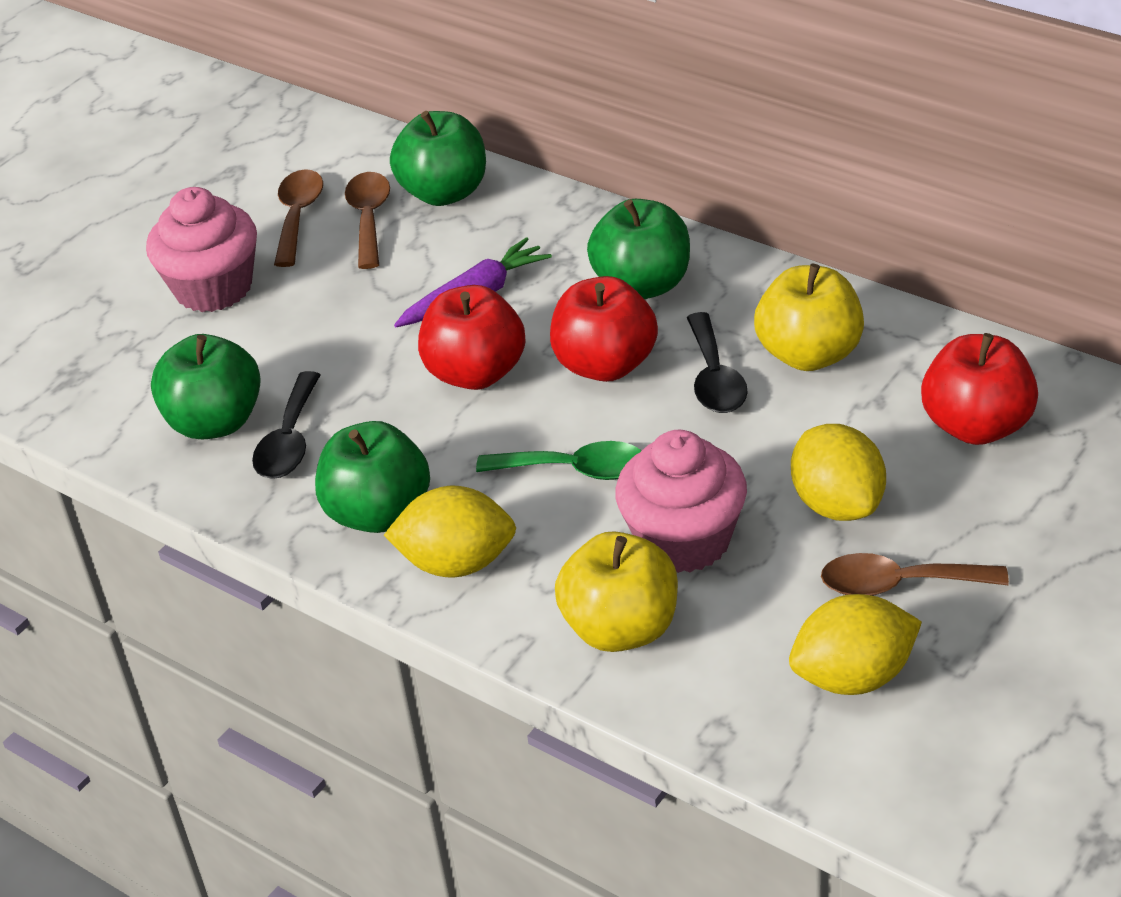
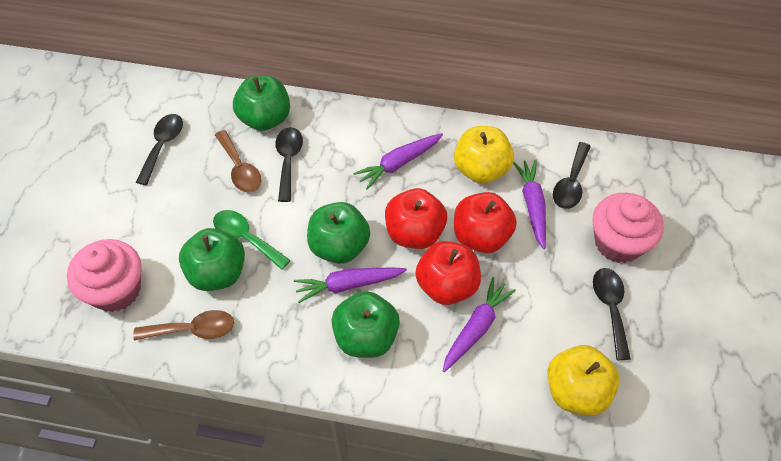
black spoon: [252,371,320,479] [687,312,748,413] = 2 -> [136,114,183,185] [275,127,303,202] [553,142,591,209] [593,268,631,360] = 4
brown spoon: [274,169,323,267] [345,172,390,269] [821,553,1009,596] = 3 -> [133,310,234,340] [215,130,261,193] = 2
purple carrot: [394,237,552,327] = 1 -> [294,268,407,303] [353,133,443,190] [443,277,516,372] [513,159,546,249] = 4
yellow lemon: [384,486,516,578] [789,594,922,695] [791,424,886,521] = 3 -> none = 0

